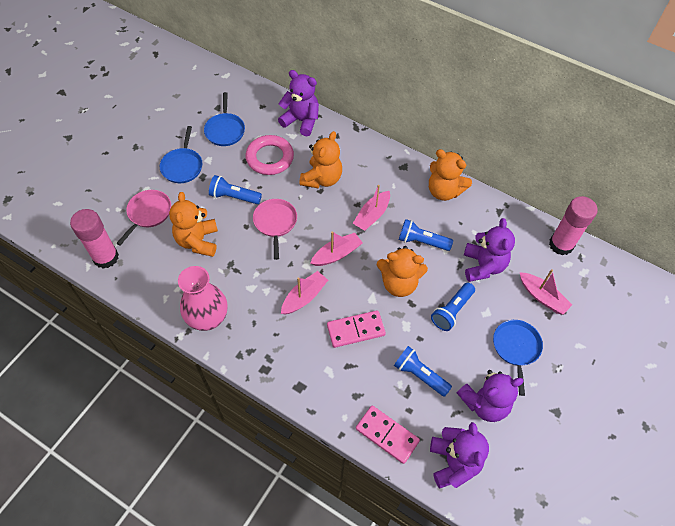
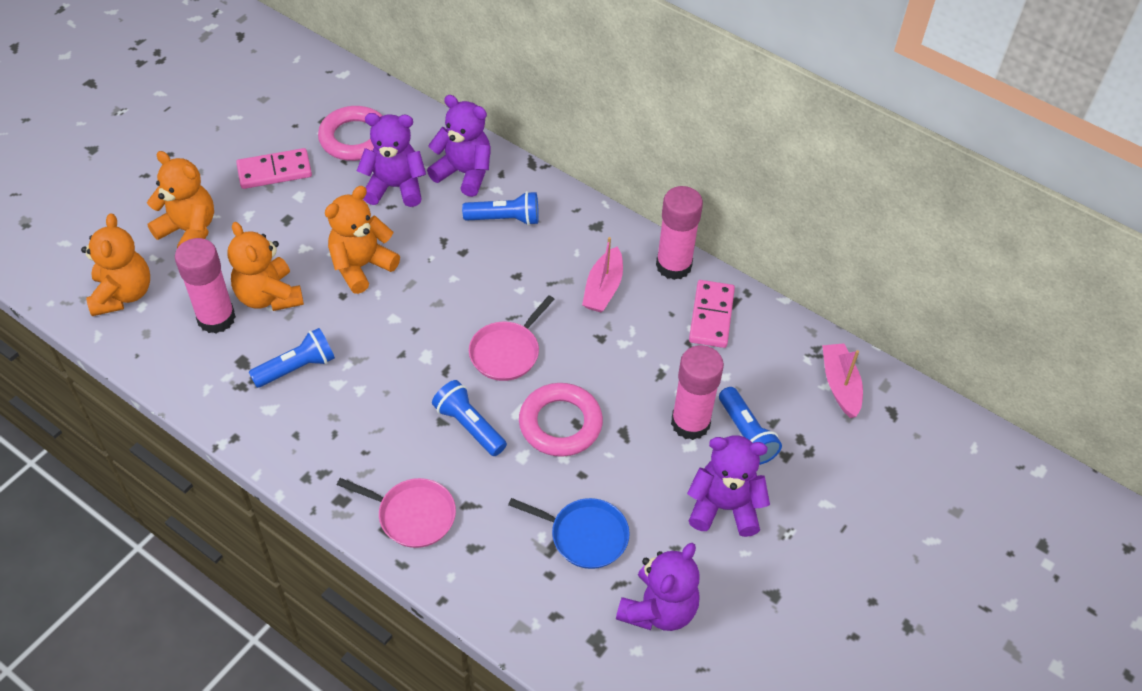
blue pan: [160,126,202,183] [204,92,245,146] [493,320,543,396] = 3 -> [508,498,630,569] = 1
pink boat: [281,271,328,314] [310,231,363,266] [353,185,390,231] [519,269,572,315] = 4 -> [582,237,623,312] [822,343,863,418] = 2
pink glue stick: [70,209,119,269] [549,196,598,255] = 2 -> [175,238,236,333] [656,186,703,280] [671,345,724,440] = 3
pink ring: [245,135,294,175] = 1 -> [318,106,383,161] [519,383,603,457] = 2
pink vase: [178,266,228,331] = 1 -> none = 0

